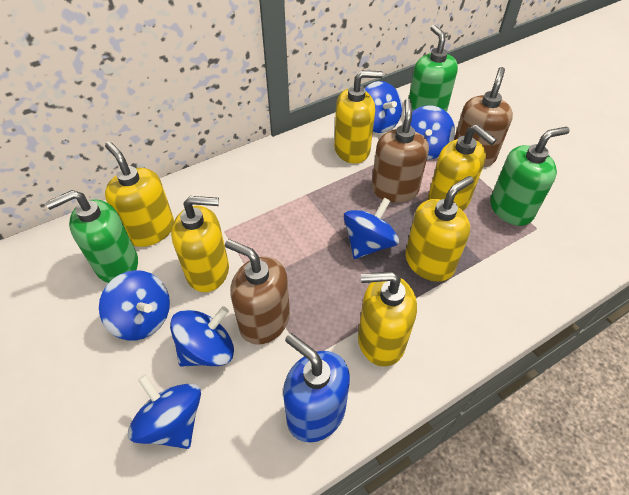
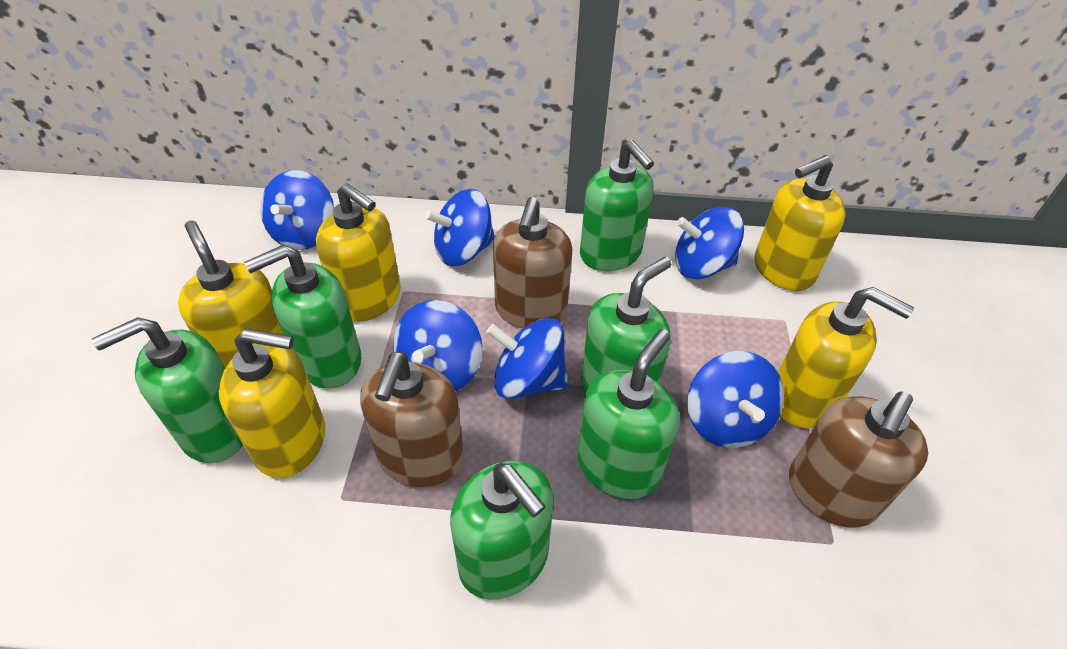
blue soap dispenser: [283,333,350,442] = 1 -> none = 0
green soap dispenser: [45,190,138,283] [409,25,458,112] [490,127,570,226] = 3 -> [92,317,243,463] [244,245,361,389] [450,461,553,600] [577,329,679,499] [580,140,654,271] [581,257,671,392] = 6
yellow soap dispenser: [105,142,174,247] [171,196,229,292] [334,71,383,164] [358,271,417,367] [405,176,474,282] [428,124,497,211] = 6 -> [178,220,283,368] [219,328,325,478] [316,183,401,322] [755,155,846,291] [778,287,914,428] = 5

